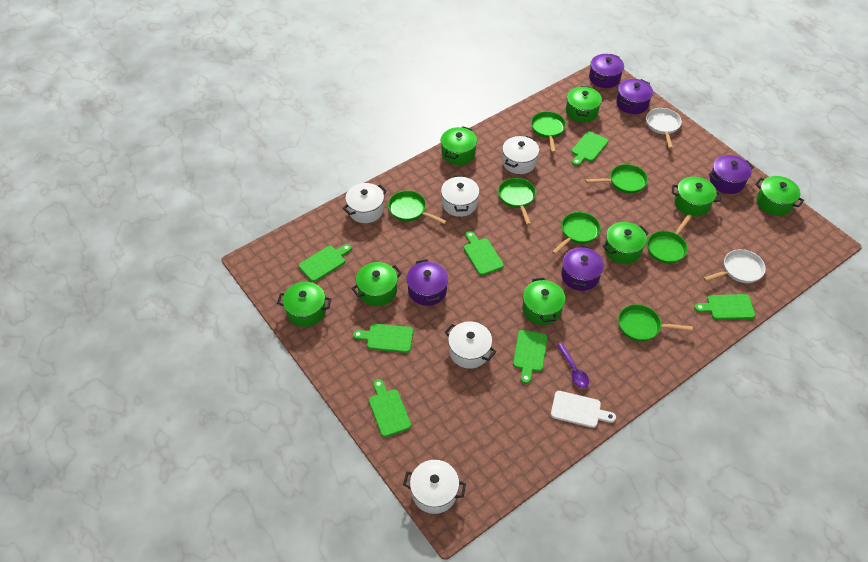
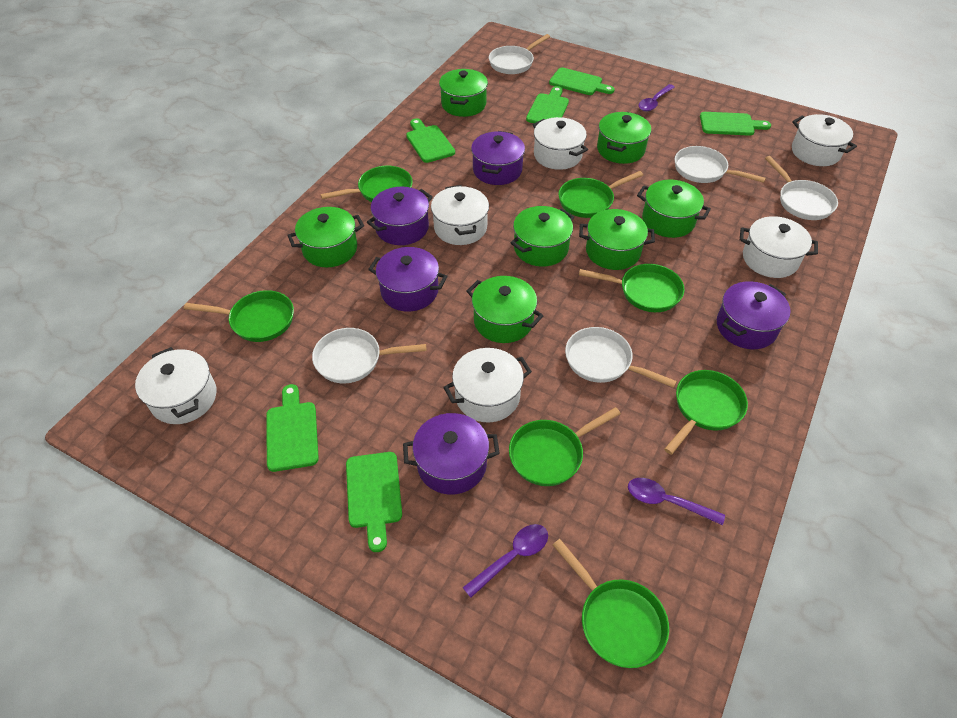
green cutting board: [299,244,351,282] [353,324,413,353] [369,379,411,437] [464,231,504,276] [513,330,547,384] [571,131,608,166] [694,294,755,320] = 7 -> [266,384,319,472] [346,452,402,552] [406,118,455,163] [526,86,569,123] [549,68,615,95] [700,112,771,136] = 6
green pot: [277,282,331,327] [351,262,402,306] [441,126,477,165] [522,278,566,325] [566,86,602,122] [603,222,649,264] [672,177,721,217] [755,176,804,216] = 8 -> [287,207,364,267] [439,69,488,117] [467,276,543,343] [511,206,574,267] [579,209,655,270] [597,112,651,164] [637,180,711,238] = 7
purple spoon: [557,343,589,388] = 1 -> [463,524,548,598] [628,478,725,525] [638,84,675,111] = 3
white cutting board: [551,391,616,428] = 1 -> none = 0
white pan: [646,108,682,149] [703,249,766,283] = 2 -> [312,328,426,383] [489,34,550,74] [565,327,677,388] [675,146,766,183] [765,156,838,220] = 5
white pot: [343,183,387,223] [403,460,466,514] [441,175,479,217] [444,321,496,369] [502,136,539,174] = 5 -> [135,347,217,424] [431,185,489,245] [443,348,532,423] [533,117,588,170] [740,216,818,278] [792,114,857,166] = 6

